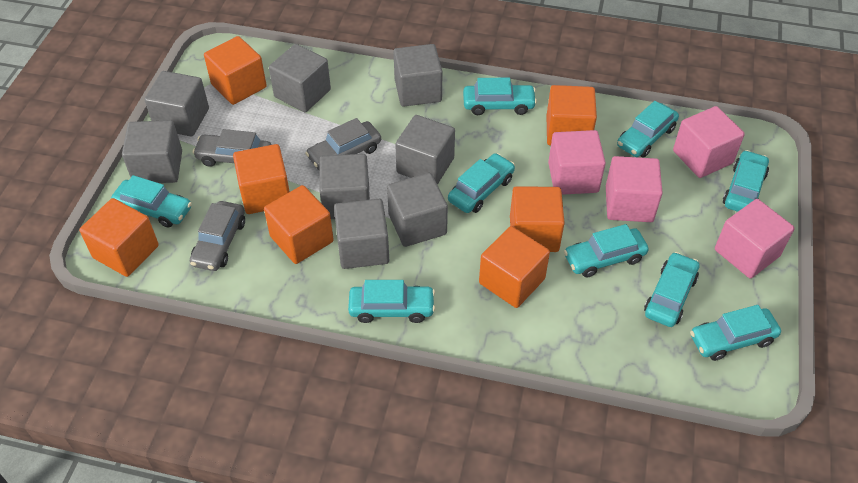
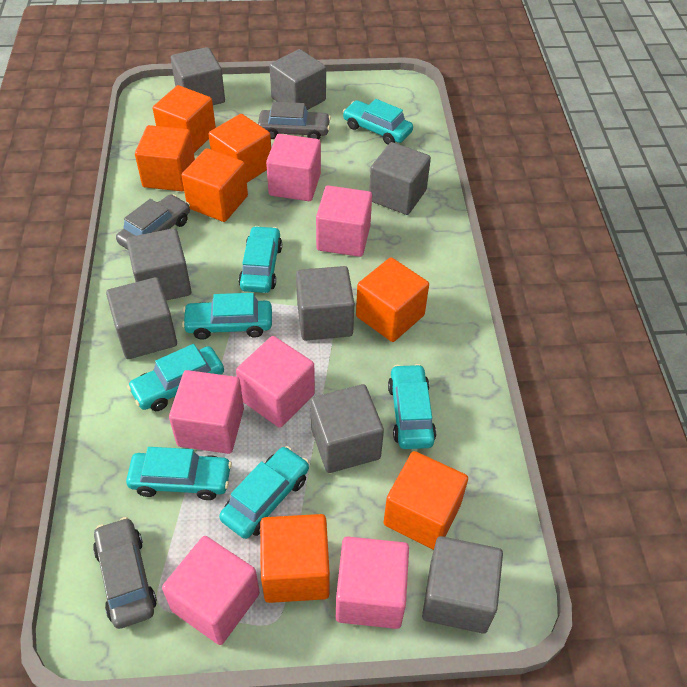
pink cube: [548,130,606,195] [606,156,663,222] [673,106,745,178] [715,199,794,278] = 4 -> [162,536,260,645] [169,370,244,454] [236,336,315,428] [266,134,321,201] [316,185,372,257] [336,536,409,629] = 6
turquoise car: [111,175,192,228] [348,280,435,323] [448,153,515,213] [463,78,537,115] [564,224,649,277] [617,101,679,158] [644,252,699,327] [690,305,781,361] [723,150,769,212] = 9 -> [126,447,232,500] [127,344,224,411] [182,293,272,340] [219,446,309,539] [238,226,282,293] [343,99,413,145] [388,364,436,449] = 7

